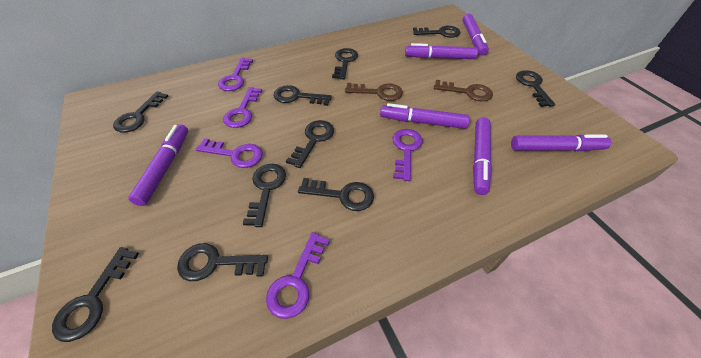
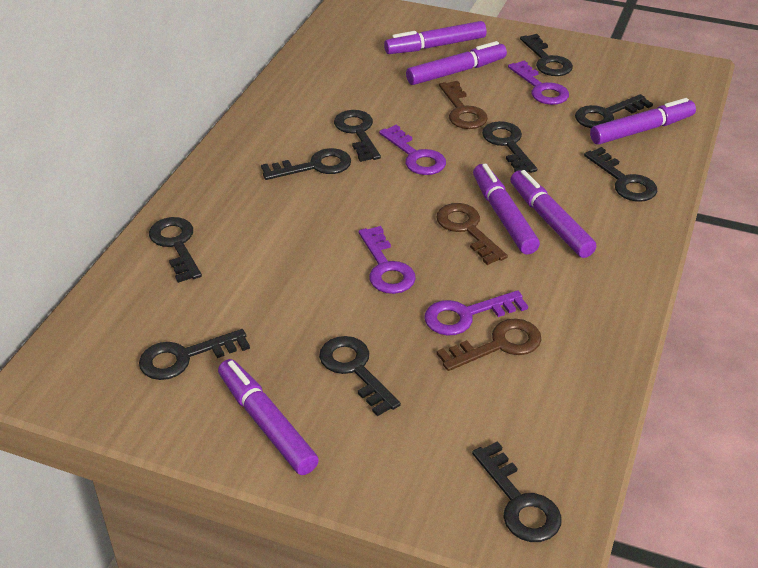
brown key: [345,83,403,101] [434,80,493,102] = 2 -> [436,203,508,265] [436,318,542,371] [439,81,488,129] = 3
purple key: [196,138,263,168] [218,58,253,91] [223,87,262,128] [266,232,330,319] [393,129,423,181] = 5 -> [359,226,416,294] [379,125,446,175] [424,290,528,336] [508,60,569,105] = 4

